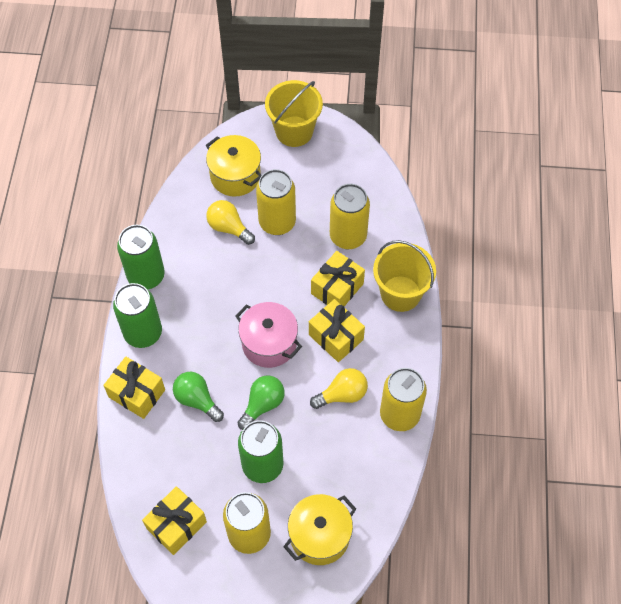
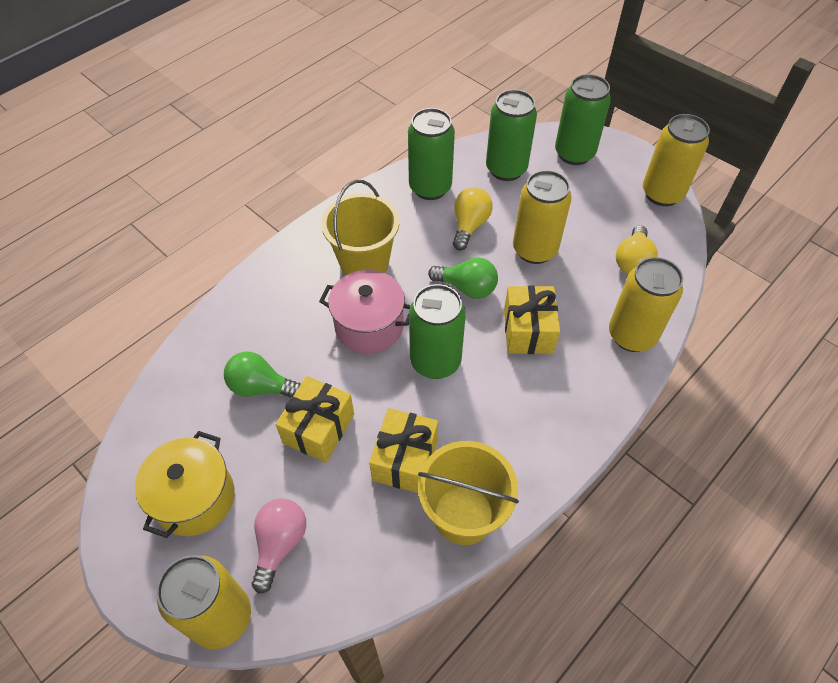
green can: [113,283,162,348] [117,225,165,289] [238,420,283,483] = 3 -> [408,108,455,200] [409,284,466,379] [486,89,537,181] [555,74,611,165] = 4
pink light bulb: none = 0 -> [252,498,306,594] = 1
yellow gift: [103,357,165,419] [142,486,207,555] [309,299,365,362] [311,251,365,306] = 4 -> [275,376,354,463] [369,408,438,493] [504,285,560,354] = 3
yellow pot: [206,135,262,197] [283,494,356,565] = 2 -> [135,431,235,538] = 1

